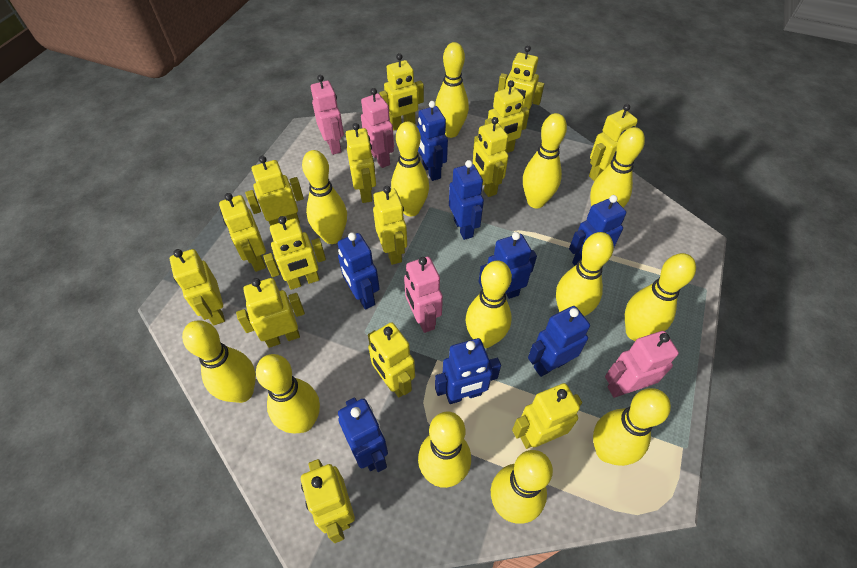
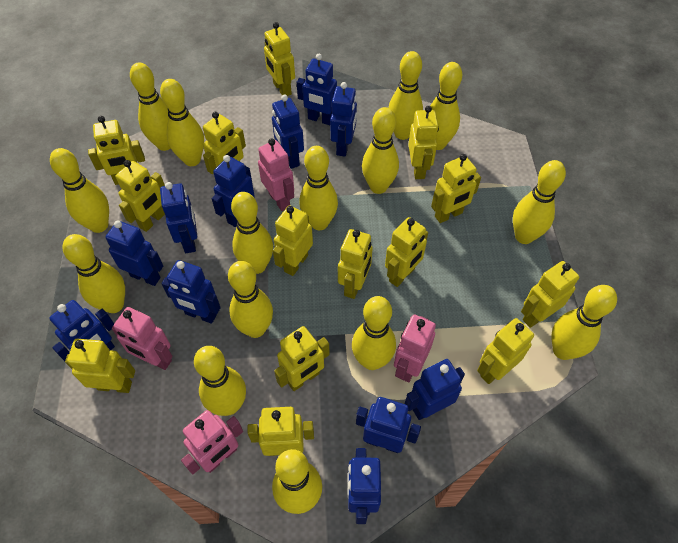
blue robot: [338,232,380,309] [338,397,388,472] [417,101,448,181] [435,338,501,404] [449,160,484,240] [478,232,537,299] [528,306,590,377] [569,195,626,266] = 8 -> [49,300,115,361] [106,220,163,286] [160,182,197,253] [162,260,221,324] [212,155,255,227] [272,95,304,169] [297,54,337,125] [330,82,357,157] [347,448,381,524] [356,397,421,453] [405,359,465,420] = 11
yellow bowling pin: [182,320,256,403] [256,354,320,433] [302,150,347,244] [391,121,429,217] [418,411,471,488] [435,42,469,138] [466,260,512,348] [491,450,553,524] [523,113,567,208] [556,232,614,316] [590,127,645,208] [593,388,671,466] [625,253,696,341] = 13 -> [50,148,109,233] [63,234,125,313] [130,62,171,151] [160,79,204,166] [194,346,246,416] [228,261,273,338] [231,192,273,274] [272,449,322,514] [299,146,338,230] [352,296,396,370] [362,107,399,194] [388,51,423,140] [430,62,462,150] [513,160,566,244] [551,285,617,360] = 15
yellow robot: [170,249,225,325] [219,193,266,272] [236,278,305,348] [245,156,304,226] [263,216,326,290] [301,459,355,543] [346,123,376,203] [368,322,415,397] [373,186,407,265] [380,53,424,131] [473,117,508,197] [485,80,529,153] [498,45,544,118] [512,383,582,449] [589,104,638,181] = 15 -> [65,339,135,393] [88,116,145,185] [116,160,165,232] [203,112,246,174] [247,407,314,456] [264,22,295,96] [273,205,313,276] [274,326,330,391] [338,229,373,299] [385,217,428,287] [408,106,439,179] [431,154,481,223] [477,318,534,384] [521,261,579,328] = 14

